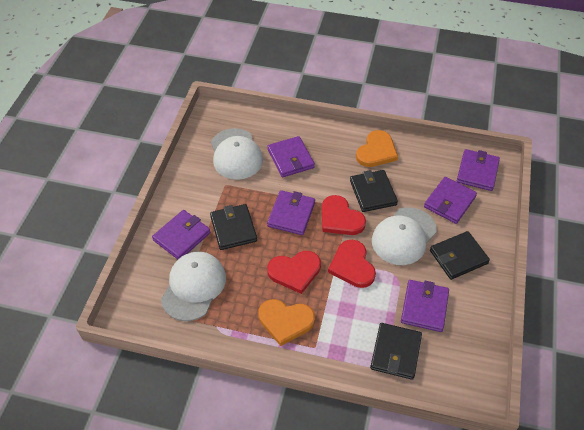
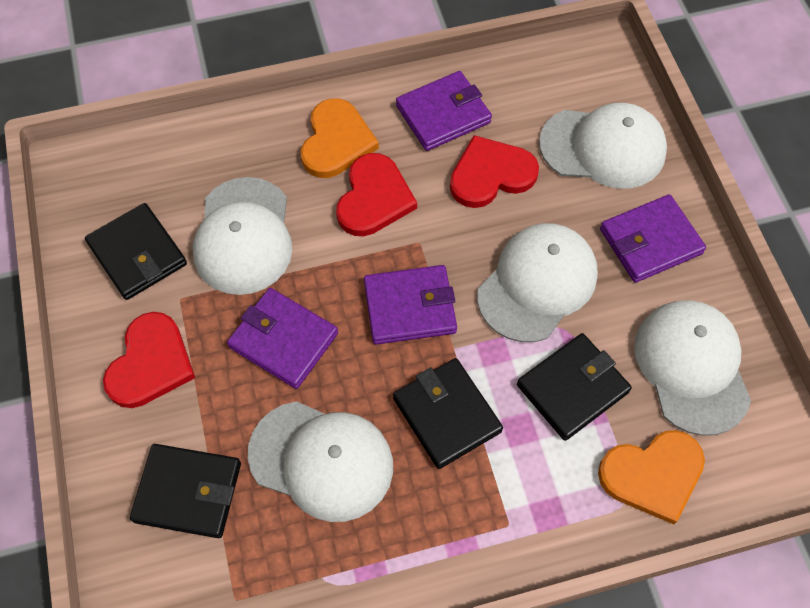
purple wallet: [152,210,210,259] [267,136,315,178] [267,190,315,235] [401,280,449,332] [424,177,477,224] [457,149,500,191] = 6 -> [227,288,338,389] [364,265,457,345] [396,71,492,151] [600,194,706,283] = 4
white cap: [161,252,226,321] [211,128,263,180] [372,207,437,265] = 3 -> [193,177,292,295] [248,401,393,522] [477,223,598,342] [539,103,667,189] [634,300,751,436] = 5

